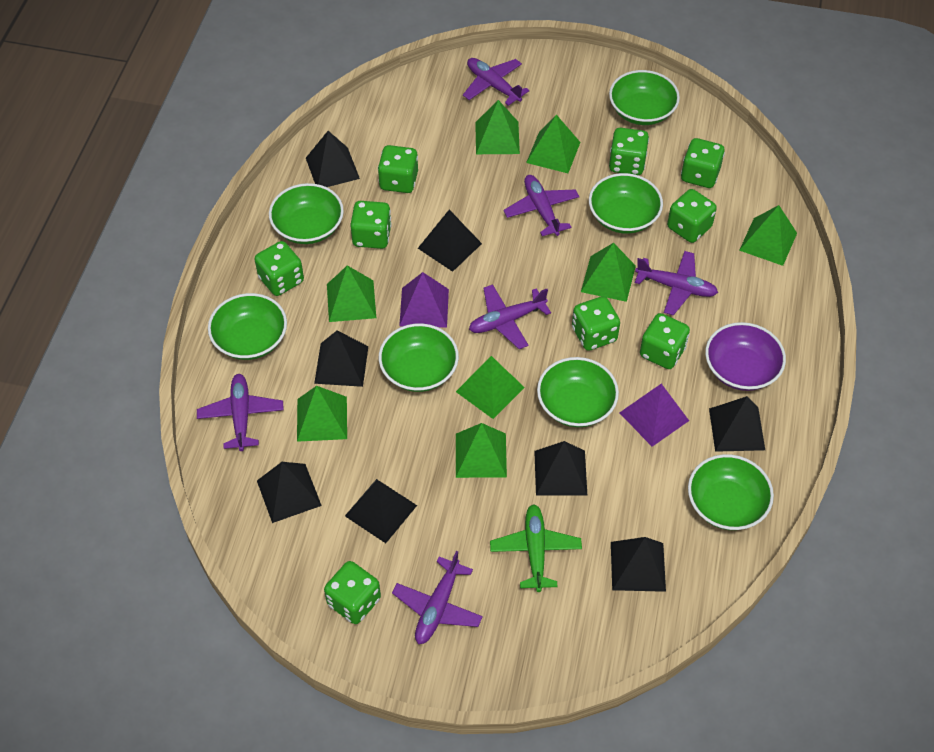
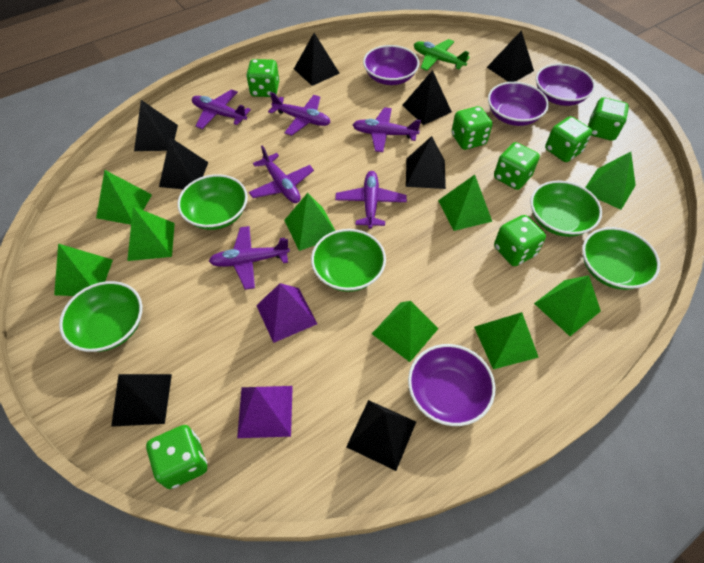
green bowl: [208,293,287,360] [269,183,344,244] [379,323,459,392] [537,357,619,427] [589,173,663,234] [609,70,680,125] [688,454,774,530] = 7 -> [59,281,142,352] [177,174,248,230] [311,229,386,292] [530,180,602,237] [582,227,660,290] = 5
green dice: [254,241,304,296] [324,561,381,624] [350,201,392,249] [378,145,418,193] [572,296,620,351] [609,128,649,175] [640,313,690,369] [667,189,717,243] [681,138,725,188] = 9 -> [146,425,207,489] [246,59,279,97] [452,106,492,150] [494,142,540,190] [494,215,546,266] [545,116,592,162] [588,97,629,141] = 7
green pyramid: [297,386,347,442] [327,265,376,322] [456,356,525,419] [456,423,507,478] [475,100,520,154] [526,115,581,173] [581,243,636,302] [739,205,797,266] = 8 -> [54,244,113,296] [96,170,152,225] [127,206,175,261] [284,193,335,251] [372,301,438,362] [438,175,492,231] [474,312,539,369] [534,275,601,336] [585,152,636,210] = 9
purple bowl: [705,322,786,391] = 1 -> [363,45,419,85] [408,344,496,426] [488,82,549,126] [536,64,595,106] = 4

